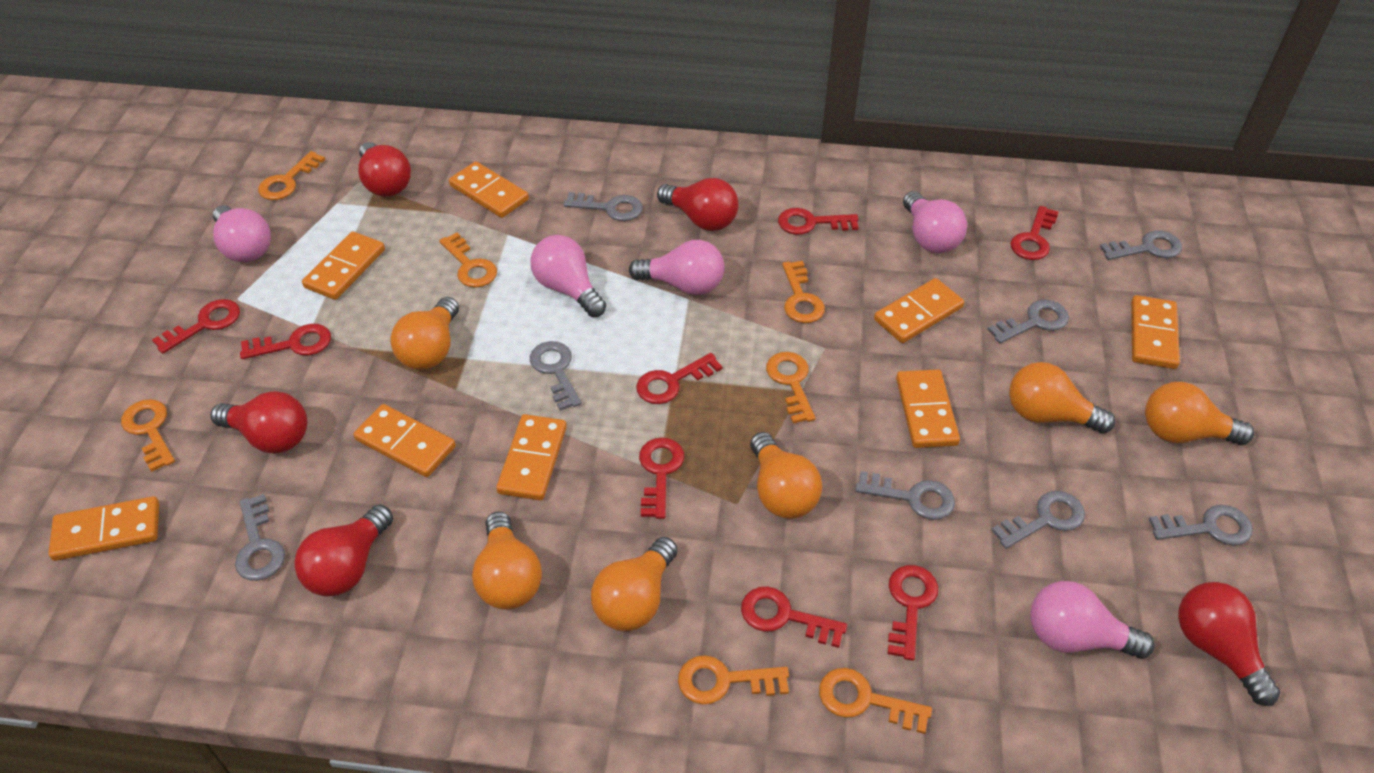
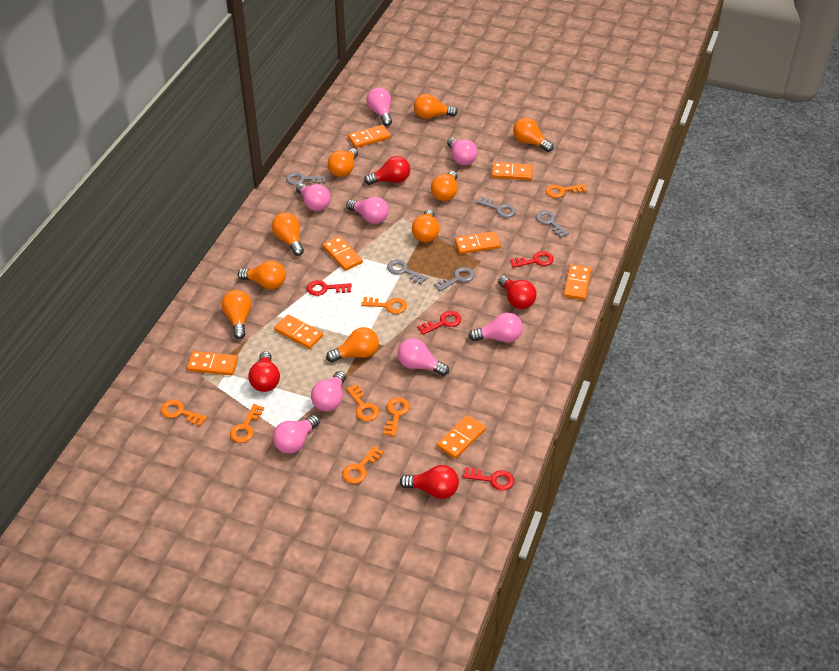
grey key: [235,494,285,581] [530,341,582,411] [563,192,643,221] [855,471,955,520] [987,300,1069,343] [991,491,1085,549] [1100,230,1182,260] [1149,505,1253,546] = 8 -> [286,172,327,185] [387,259,427,284] [434,267,475,291] [476,196,516,218] [536,211,569,238] = 5
orange light bulb: [391,297,459,370] [472,512,542,610] [591,537,678,631] [750,432,822,519] [1009,362,1115,434] [1145,382,1254,445] = 6 -> [222,290,251,339] [238,260,286,289] [272,212,304,256] [326,327,379,363] [328,148,358,177] [412,209,439,242] [413,94,458,119] [431,171,458,201] [513,118,553,152] = 9
pink light bulb: [213,205,271,262] [531,235,606,317] [629,240,725,295] [903,191,967,253] [1030,581,1155,659] = 5 -> [273,415,320,454] [296,183,331,211] [311,371,346,411] [346,196,389,224] [367,87,392,126] [397,338,449,376] [447,137,478,166] [469,312,523,343] = 8
red key: [152,299,240,354] [240,324,331,359] [636,353,723,404] [639,438,684,519] [741,587,847,648] [778,208,859,235] [887,565,938,661] [1010,206,1059,260] = 8 -> [307,280,352,296] [417,311,461,335] [462,467,514,491] [510,251,554,268] = 4
red light bulb: [210,391,307,454] [294,505,393,597] [358,142,411,197] [657,178,738,231] [1178,582,1280,706] = 5 -> [249,351,280,392] [364,156,410,185] [400,465,459,499] [498,276,536,309] = 4

